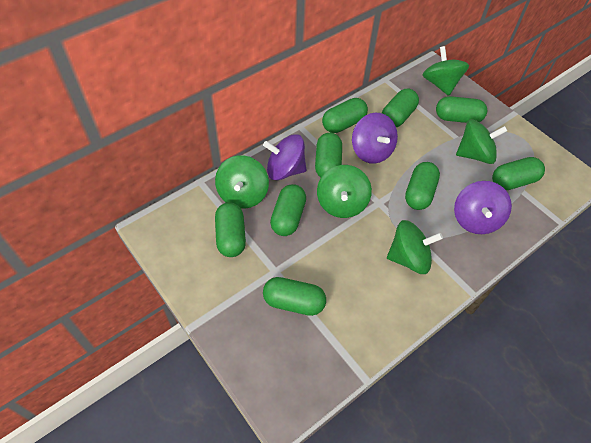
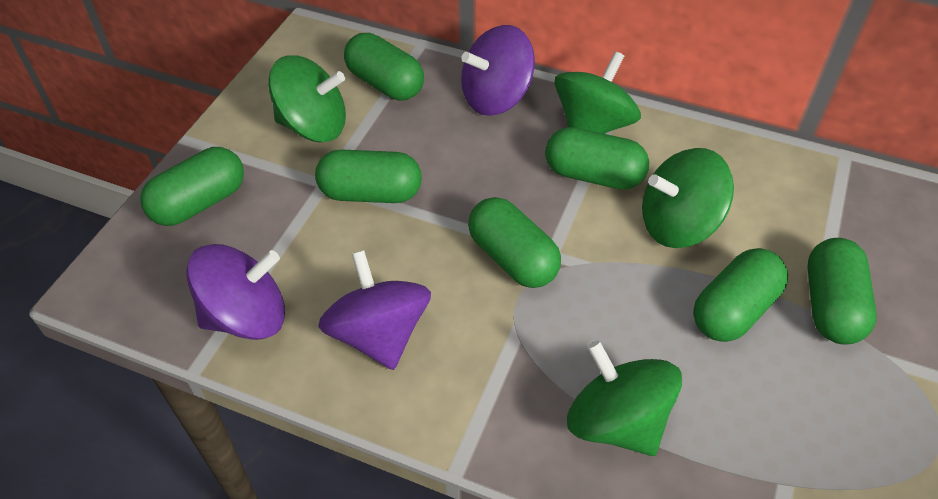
green capsule: [215,202,246,257] [263,277,326,316] [270,184,306,236] [315,133,342,177] [322,98,368,133] [382,89,419,127] [405,162,440,210] [436,96,487,123] [492,157,545,190] = 9 -> [140,147,244,226] [315,150,422,203] [344,33,424,100] [468,197,561,288] [545,127,649,190] [693,248,788,342] [807,238,877,345] = 7
green spinning top: [215,155,269,209] [317,165,372,218] [387,220,443,274] [422,46,469,96] [456,119,508,164] = 5 -> [268,55,346,142] [555,51,641,134] [567,341,682,456] [642,148,734,248] = 4

